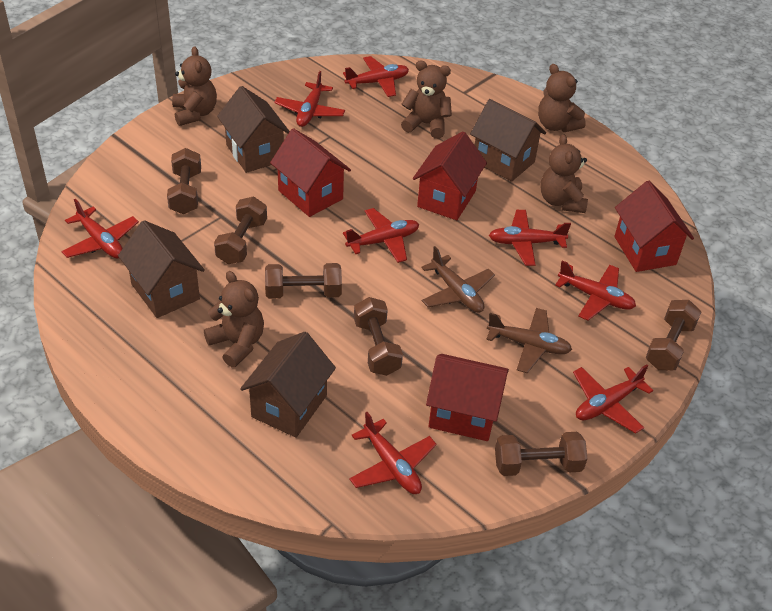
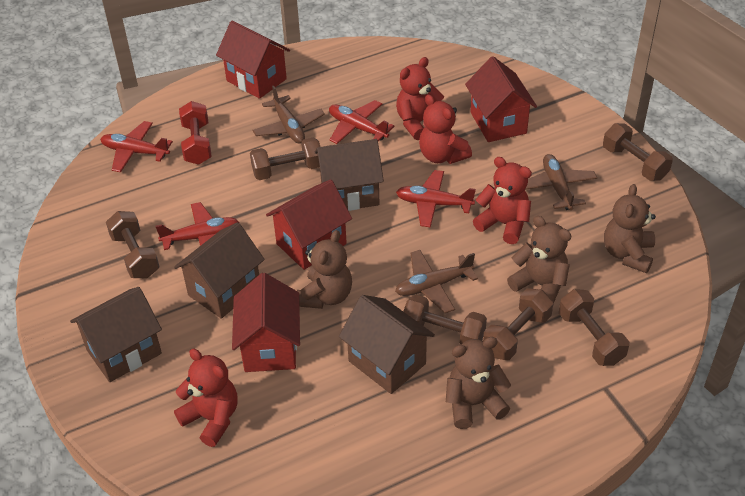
brown plane: [421,246,495,313] [486,308,572,373] = 2 -> [253,86,325,144] [395,250,478,313] [525,154,597,210] = 3
brown teddy bear: [172,46,217,126] [204,271,264,367] [401,60,452,139] [538,64,586,132] [541,134,588,213] = 5 -> [297,230,352,309] [446,337,511,429] [507,216,571,304] [604,184,656,273] = 4
red dumbbell: none = 0 -> [179,101,212,165] = 1
red plane: [62,199,139,258] [274,71,345,127] [343,56,409,97] [343,208,419,263] [349,412,437,494] [489,210,571,266] [555,260,636,321] [573,364,654,434] = 8 -> [100,121,173,172] [155,202,240,250] [329,100,395,144] [396,170,476,227] = 4
red teddy bear: none = 0 -> [174,348,238,447] [396,57,444,140] [419,94,472,164] [473,157,532,244] = 4

